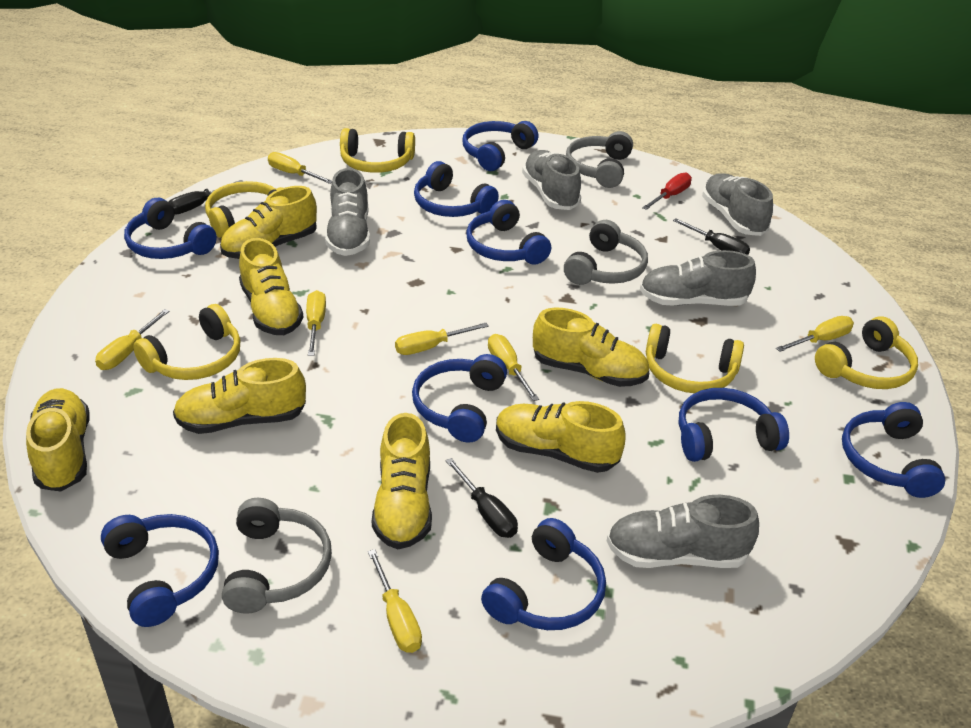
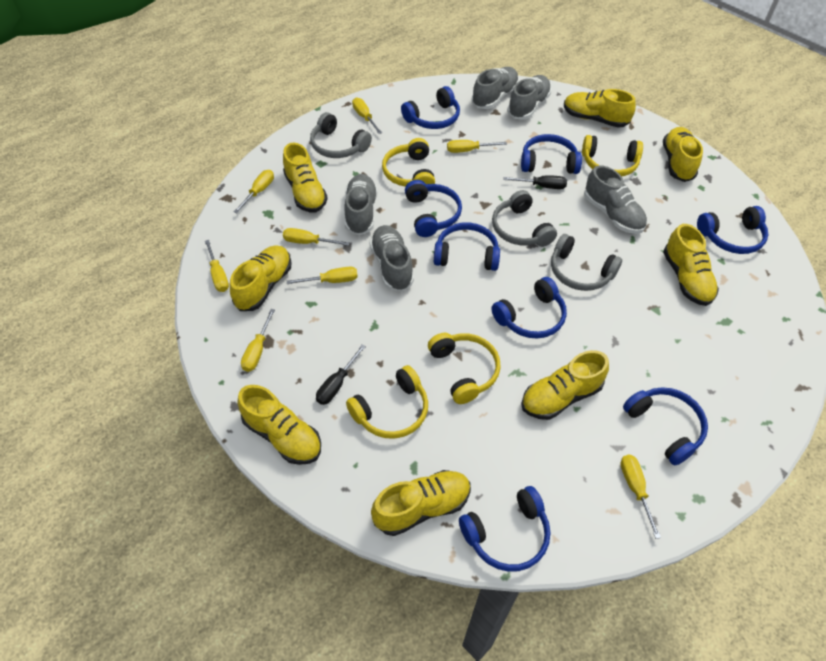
black screwdriver: [169,180,244,215] [445,458,518,538] [673,218,750,255] = 3 -> [316,345,366,405] [503,175,567,189] = 2
blue headphones: [101,514,219,627] [124,198,217,259] [412,354,507,443] [414,161,499,217] [463,121,538,171] [466,200,551,265] [481,518,606,630] [679,388,789,462] [842,402,946,498] = 9 -> [401,86,460,129] [405,180,462,237] [434,222,500,271] [459,486,551,572] [491,277,567,338] [521,134,582,174] [623,387,708,465] [697,206,768,254] = 8
red screwdriver: [642,172,692,210] = 1 -> none = 0
yellow headphones: [133,304,241,380] [205,181,282,238] [340,128,415,173] [646,324,744,393] [815,316,918,389] = 5 -> [346,365,428,439] [382,138,435,187] [428,333,501,404] [582,135,643,176] = 4
yellow screwdriver: [95,309,170,370] [268,152,332,184] [306,290,326,356] [368,549,422,653] [395,323,489,355] [488,334,539,401] [776,316,854,352] = 7 -> [205,240,229,292] [234,170,274,213] [241,309,275,372] [283,228,350,246] [287,267,358,284] [352,97,382,134] [447,140,507,153] [620,455,661,539] = 8
yellow shoe: [26,388,90,492] [173,358,306,434] [220,186,317,259] [239,238,304,335] [372,413,432,549] [496,401,626,473] [533,307,649,387] = 7 -> [230,245,291,311] [237,385,321,465] [283,143,328,213] [371,470,471,536] [521,350,609,420] [564,89,636,128] [663,127,703,182] [663,224,719,306] = 8

